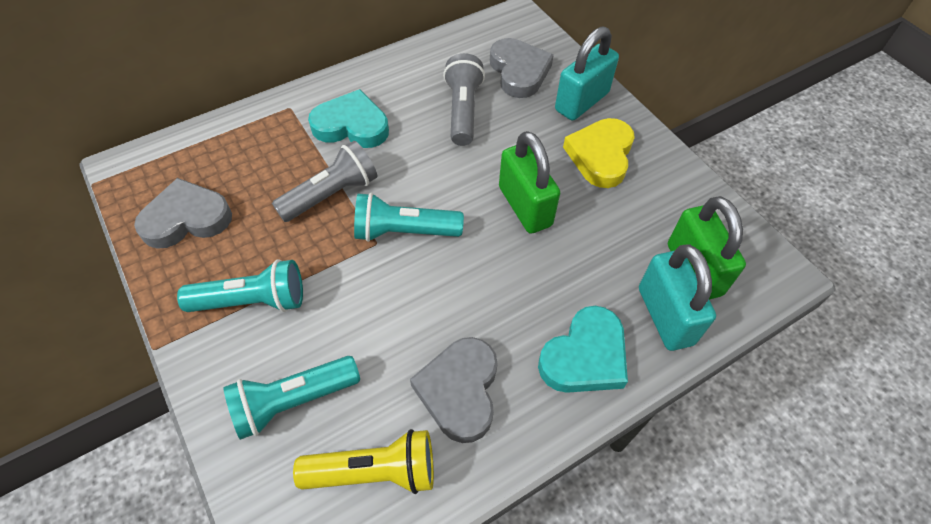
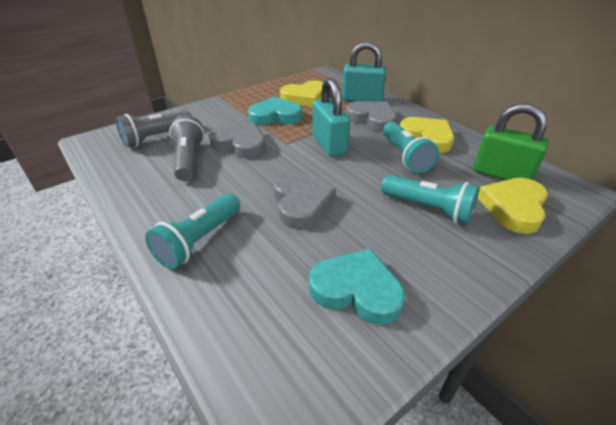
green padlock: [499,131,560,234] [668,196,746,300] = 2 -> [473,103,548,180] = 1
yellow flashlight: [293,429,434,494] = 1 -> none = 0
yellow heart: [563,118,635,188] = 1 -> [280,80,323,107] [400,117,454,153] [478,178,548,234] = 3

